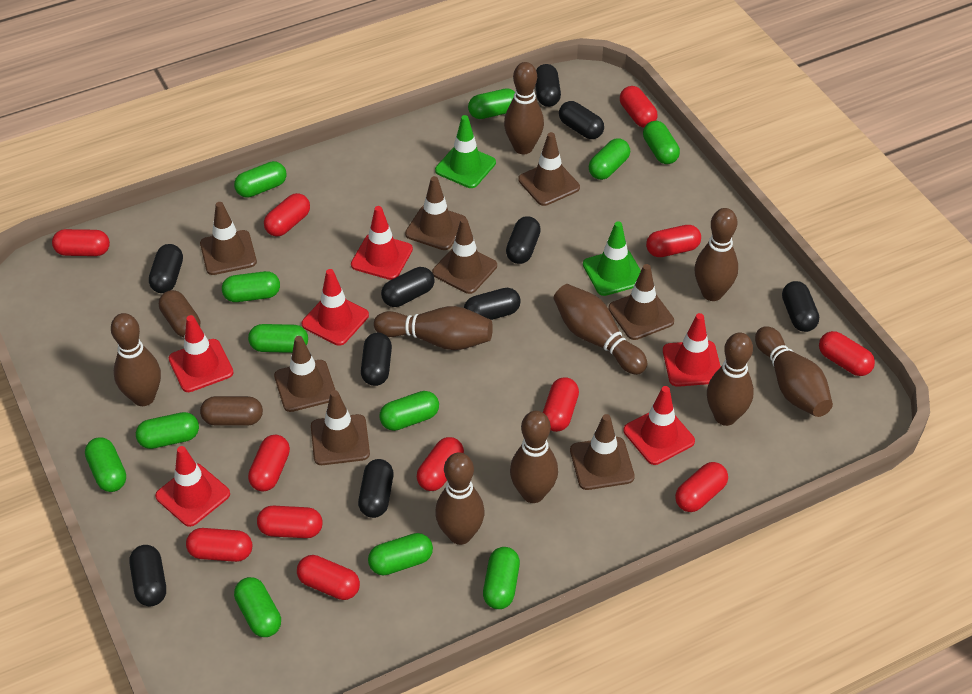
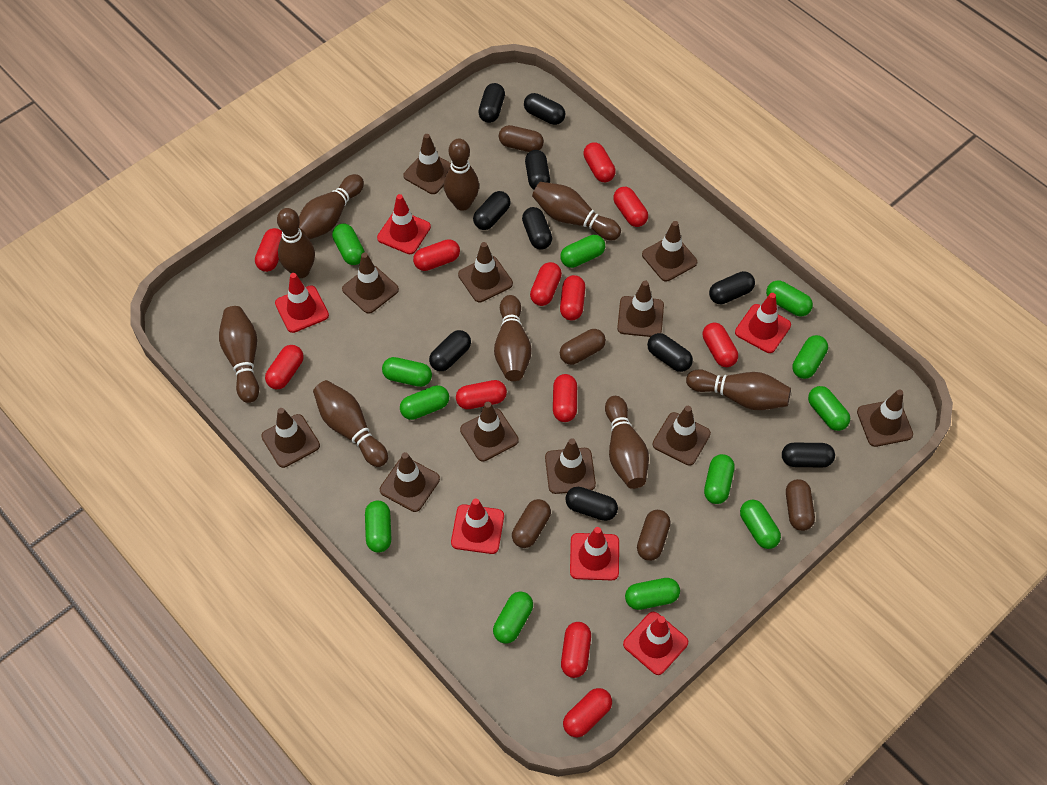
brown capsule: [159,290,200,337] [200,396,263,426] = 2 -> [499,125,544,152] [512,499,551,548] [560,329,606,365] [637,510,671,561] [786,479,815,531] = 5
brown traffic cone: [200,202,257,275] [274,336,335,412] [311,390,370,465] [405,176,466,250] [432,218,497,294] [518,132,580,206] [570,414,635,490] [608,264,674,340] = 8 -> [261,408,320,468] [342,253,399,314] [380,452,440,512] [403,134,451,194] [458,242,513,302] [460,402,519,462] [545,438,596,494] [617,281,664,337] [642,221,697,282] [653,406,711,466] [857,389,913,447] = 11
green traffic cone: [435,115,496,188] [583,221,641,296] = 2 -> none = 0

